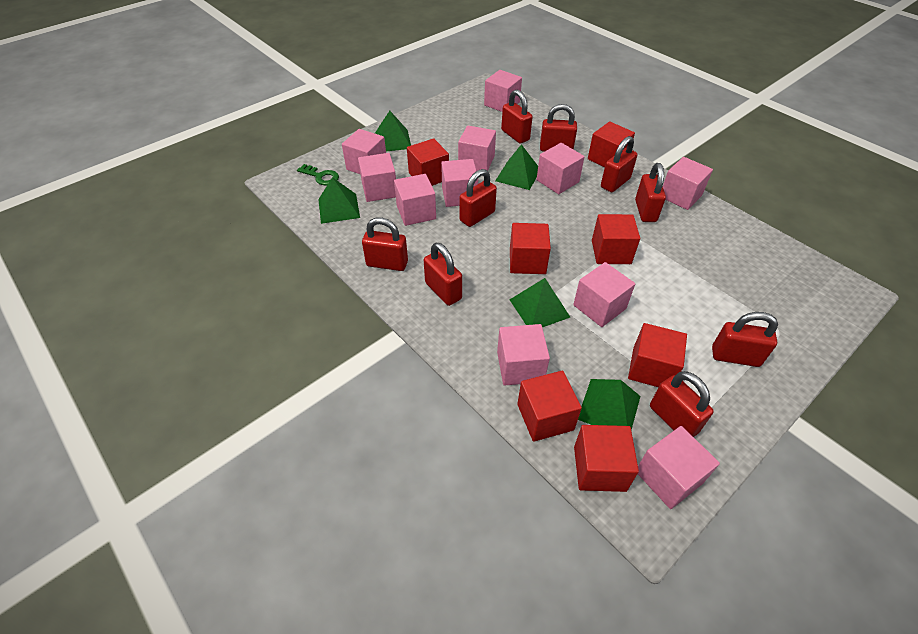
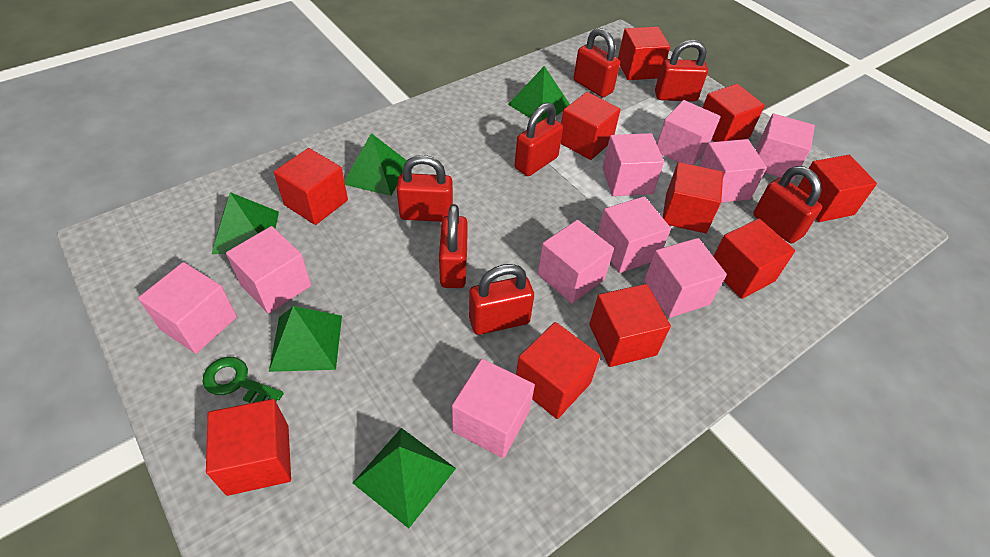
pink cube: [342,129,386,174] [358,153,396,202] [394,174,436,226] [441,159,478,207] [458,126,496,171] [484,70,522,112] [497,324,550,386] [537,143,585,194] [573,262,635,327] [638,426,720,509] [663,157,713,210] = 11 -> [138,262,237,354] [226,226,311,314] [452,359,535,458] [538,220,614,304] [597,196,671,273] [603,133,664,196] [644,238,727,318] [657,100,721,165] [699,139,767,203] [756,114,815,181] = 10
red cube: [407,138,449,186] [510,223,551,274] [517,371,582,442] [574,425,639,492] [588,121,635,167] [592,214,640,264] [628,323,687,387] = 7 -> [206,399,291,496] [274,148,348,225] [516,322,600,419] [561,92,621,160] [589,284,671,367] [618,27,670,80] [663,162,723,233] [703,84,765,142] [713,219,795,299] [798,155,877,222] = 10
red padlock: [362,217,408,271] [424,243,462,306] [459,169,497,227] [501,90,533,143] [540,104,577,152] [601,136,637,192] [635,163,666,222] [650,371,714,437] [712,312,778,367] = 9 -> [397,155,453,222] [439,204,468,288] [469,264,534,335] [515,103,563,176] [574,28,620,97] [655,40,708,102] [753,166,822,244] = 7

